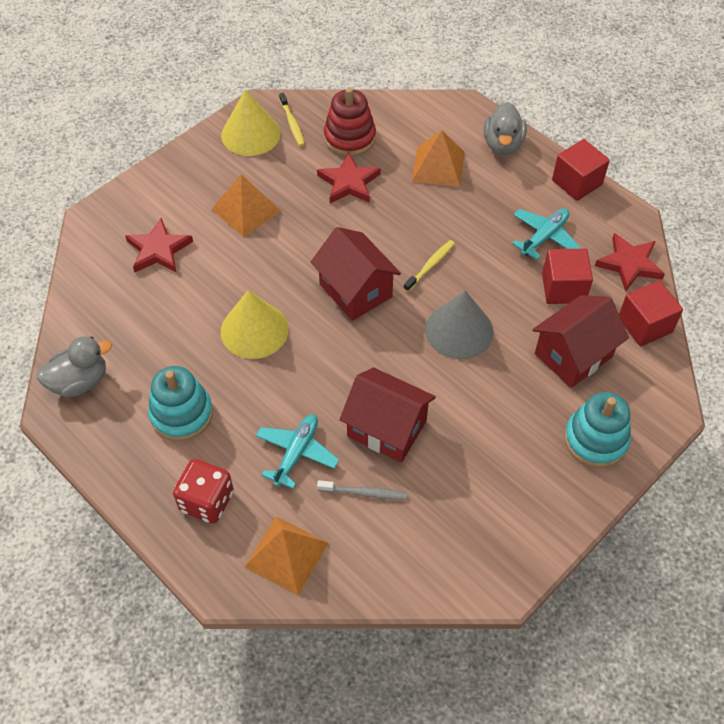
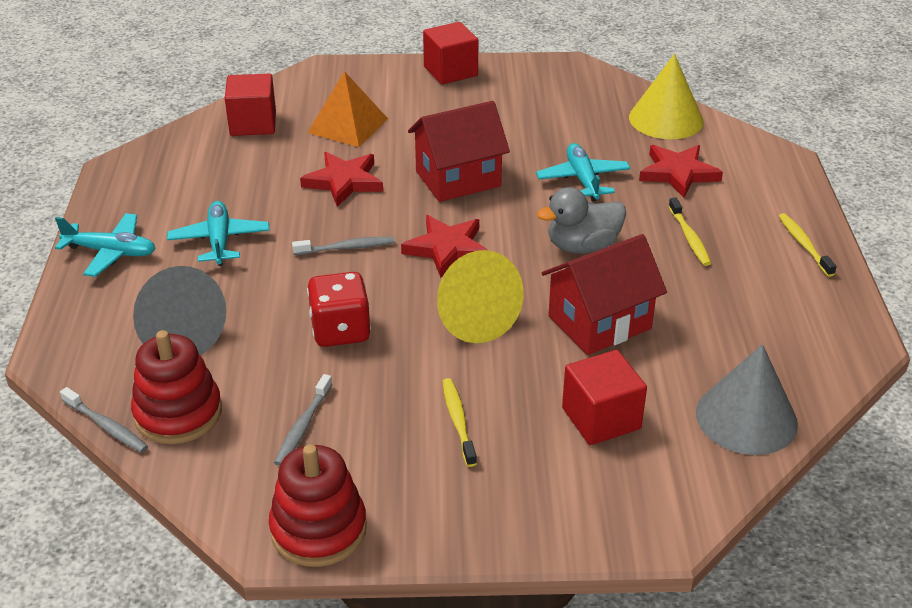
grey cone: [425,290,494,359] = 1 -> [133,266,226,355] [696,344,798,455] = 2
grey duck: [37,336,112,398] [484,102,527,155] = 2 -> [537,187,626,253] = 1
grey toothbrush: [317,480,407,500] = 1 -> [60,387,148,453] [274,374,332,466] [292,237,395,255] = 3
orange pyramid: [212,174,281,237] [245,516,329,595] [412,130,465,187] = 3 -> [307,71,388,147] = 1
red house: [311,227,401,321] [339,367,436,463] [533,295,629,388] = 3 -> [408,101,510,202] [542,234,667,355] = 2
red stacking toy: [324,87,376,156] = 1 -> [131,330,222,444] [269,444,367,567] = 2
turquoise plane: [256,414,339,489] [512,208,581,260] = 2 -> [55,213,156,277] [167,201,270,266] [536,143,630,202] = 3
turquoise stacking toy: [148,366,213,441] [564,392,631,468] = 2 -> none = 0
yellow toothbrush: [279,93,305,146] [403,240,455,292] = 2 -> [442,378,477,467] [668,198,711,266] [779,213,837,277] = 3

